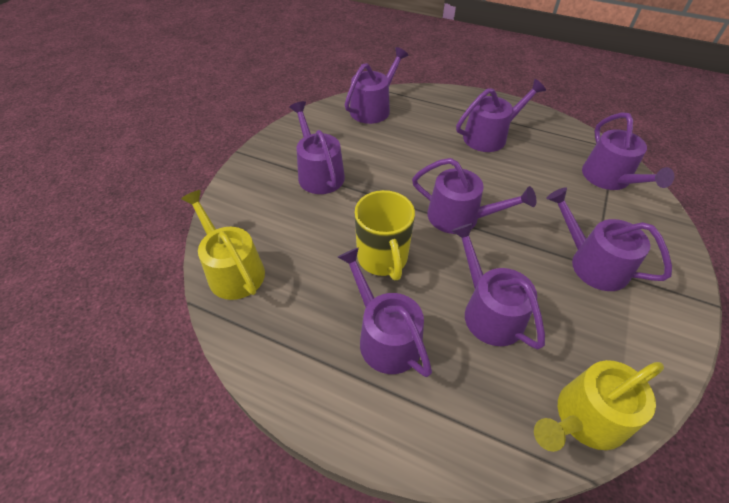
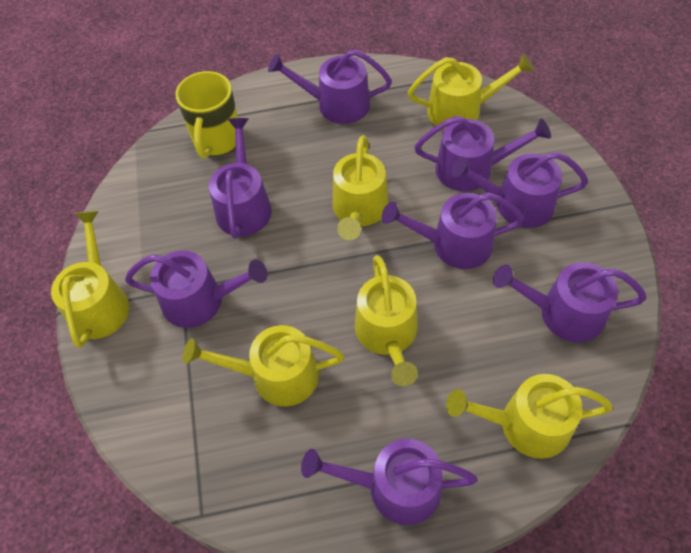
yellow watering can: [181,190,265,300] [534,360,664,452] = 2 -> [51,211,129,348] [183,325,344,406] [332,135,389,240] [355,255,418,386] [408,53,534,130] [446,374,613,459] = 6

